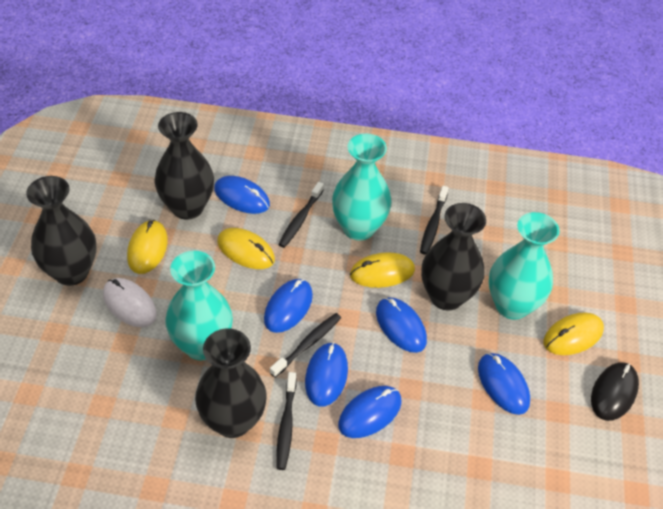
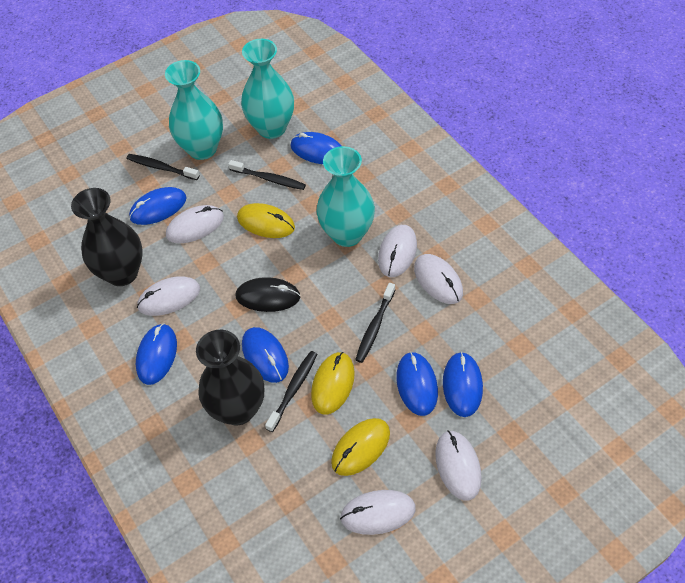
black vase: [26,176,97,286] [154,112,214,220] [195,329,267,438] [421,203,486,310] = 4 -> [71,188,143,286] [196,330,264,425] = 2
white mouse: [103,278,157,327] = 1 -> [137,276,200,316] [166,205,224,243] [340,490,416,535] [378,225,417,277] [414,254,463,304] [435,430,482,501] = 6
yellow mouse: [127,220,168,274] [217,228,275,269] [350,252,415,288] [544,312,604,355] = 4 -> [237,203,295,238] [311,352,355,415] [331,418,390,476] = 3

